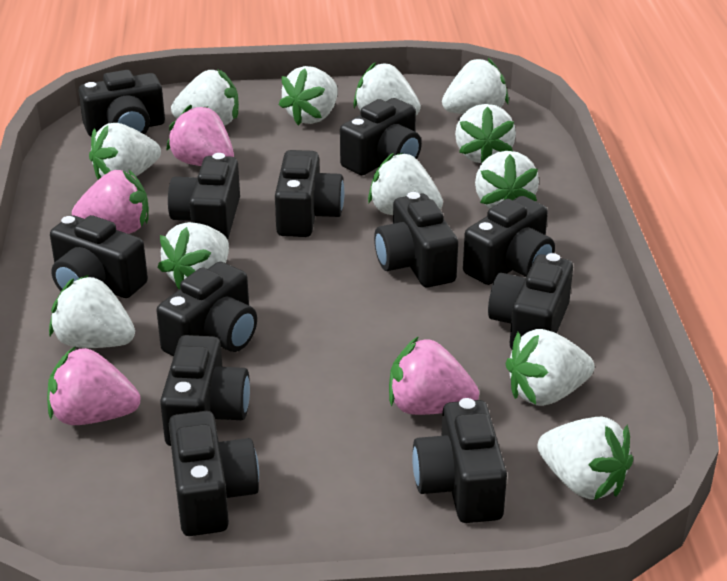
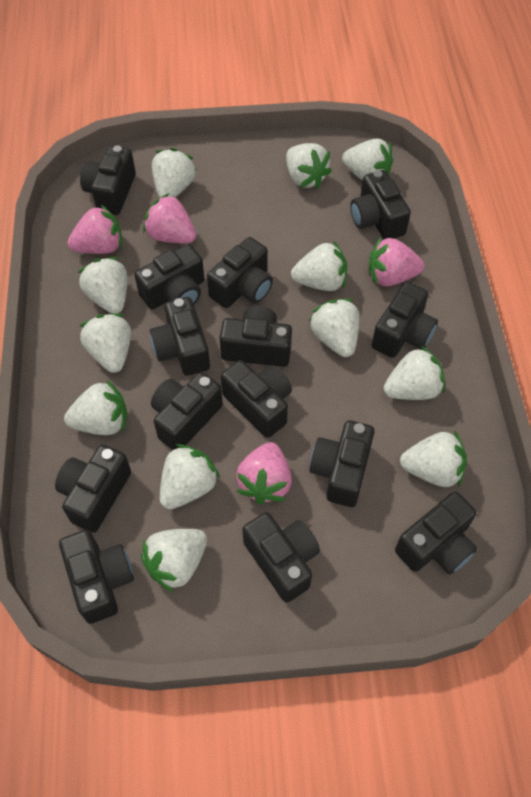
black camera: [50,215,148,298] [78,70,165,137] [157,262,257,356] [160,335,250,446] [168,153,240,240] [169,411,259,536] [275,150,344,237] [340,98,422,175] [374,192,458,287] [412,398,507,523] [463,196,555,285] [488,253,573,349] = 12 -> [55,445,131,533] [59,530,134,624] [80,145,136,215] [134,244,204,309] [150,297,210,376] [151,372,223,450] [207,237,273,308] [219,306,292,367] [221,360,292,438] [243,512,320,603] [309,420,374,507] [350,170,411,239] [372,282,438,358] [395,492,477,575] = 14

